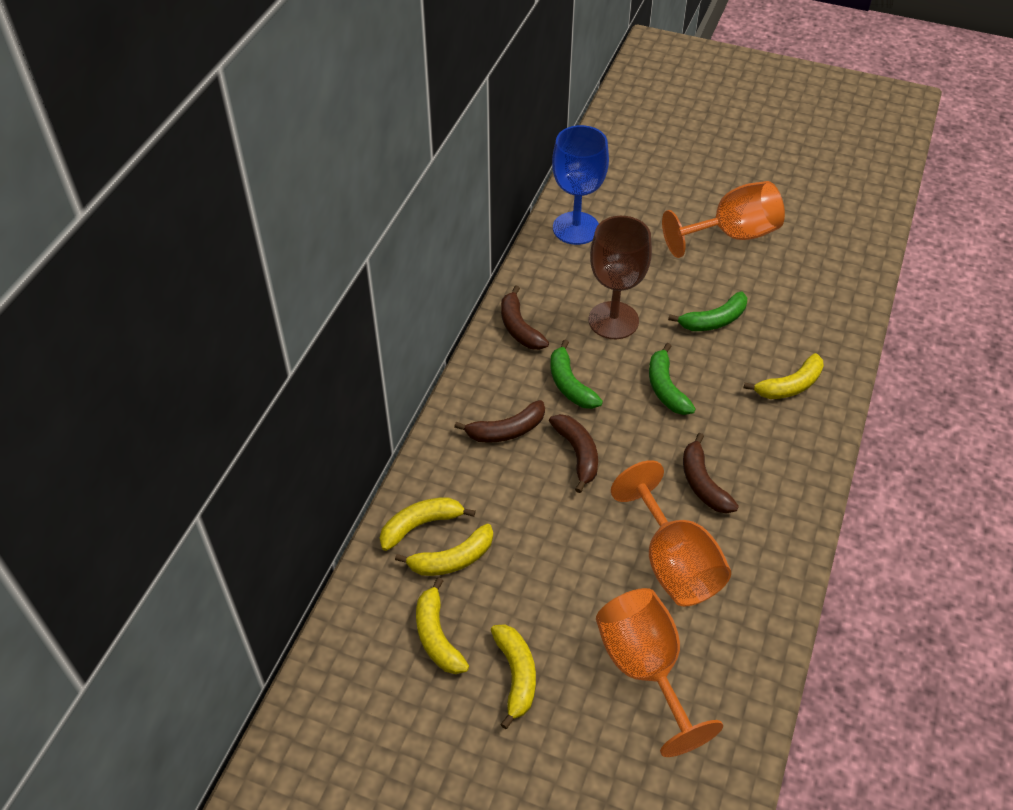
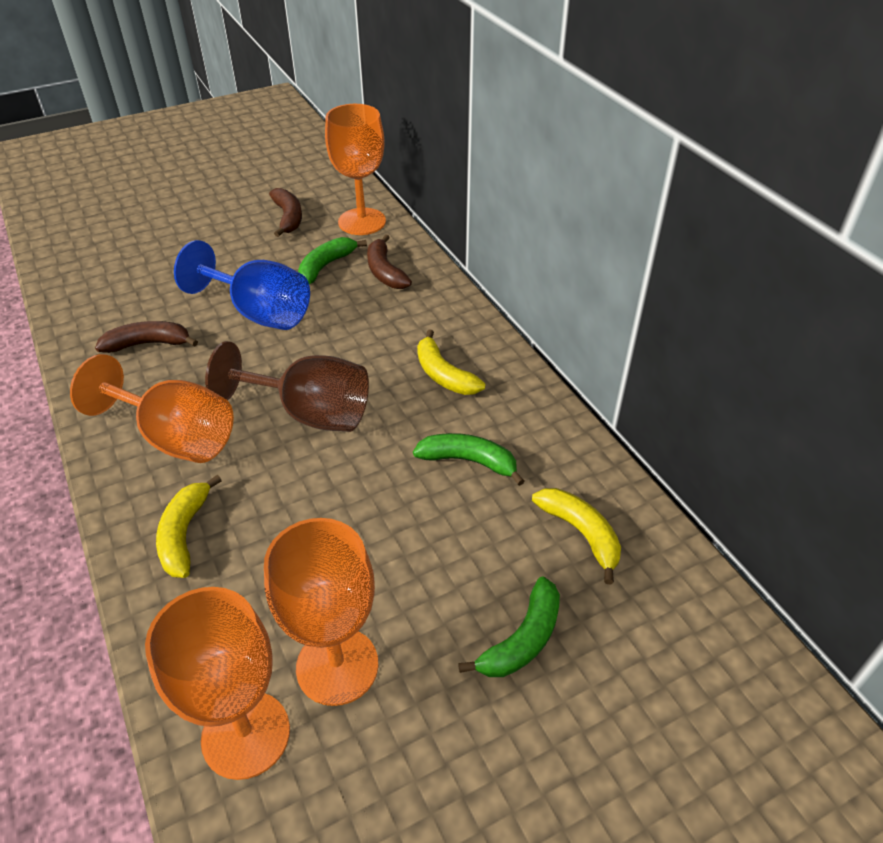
brown banana: [454,400,545,443] [501,285,549,350] [549,414,598,493] [683,433,739,514] = 4 -> [95,321,198,353] [269,188,302,237] [367,234,412,289] = 3
orange goblet: [596,588,723,757] [611,460,731,607] [662,181,785,258] = 3 -> [70,354,234,463] [145,587,290,780] [264,518,378,706] [325,104,386,235] = 4
yellow banana: [380,497,476,551] [395,524,493,576] [416,577,469,674] [491,624,536,729] [744,353,824,399] = 5 -> [156,475,222,578] [417,330,485,395] [532,488,621,585] = 3

